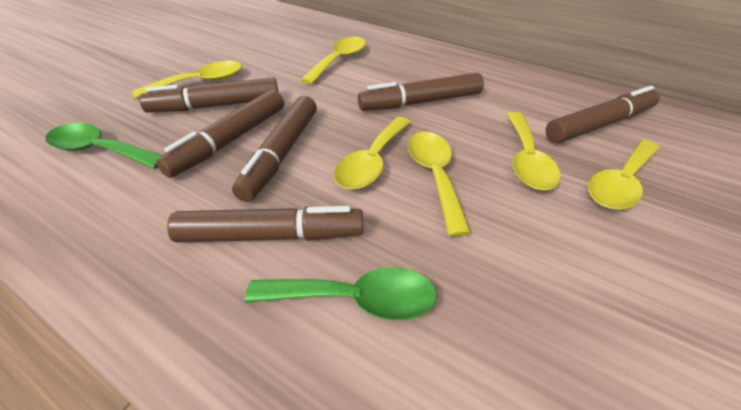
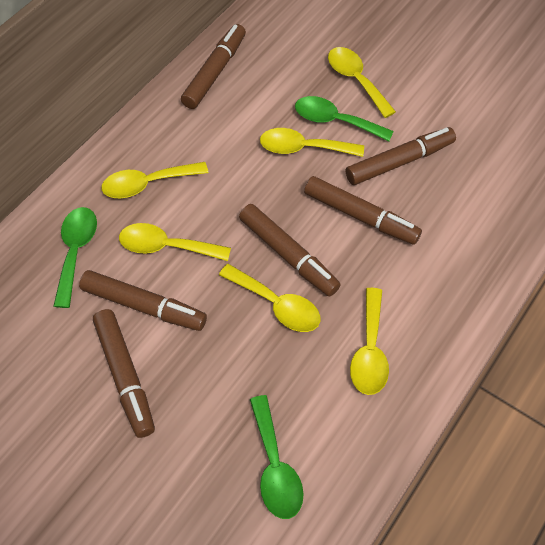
green spoon: [45,123,162,169] [245,267,437,321] = 2 -> [54,207,97,308] [250,395,304,519] [295,96,394,141] = 3

